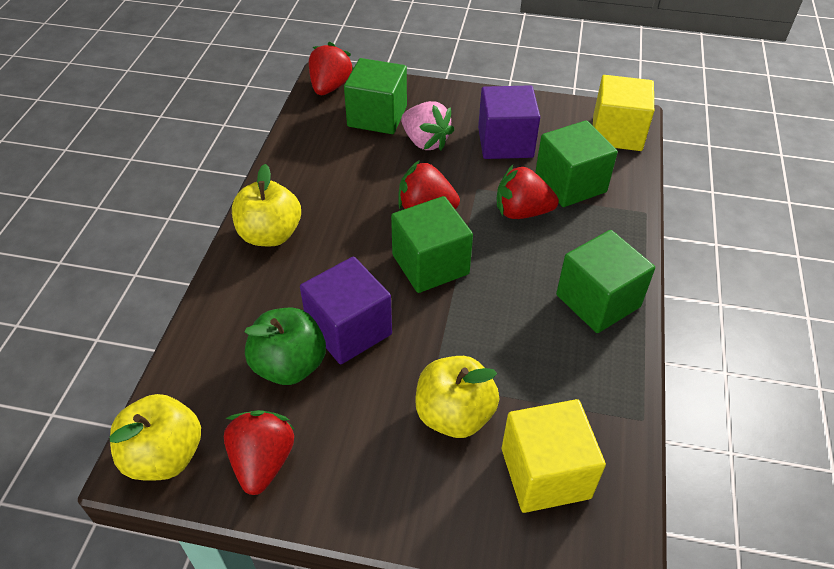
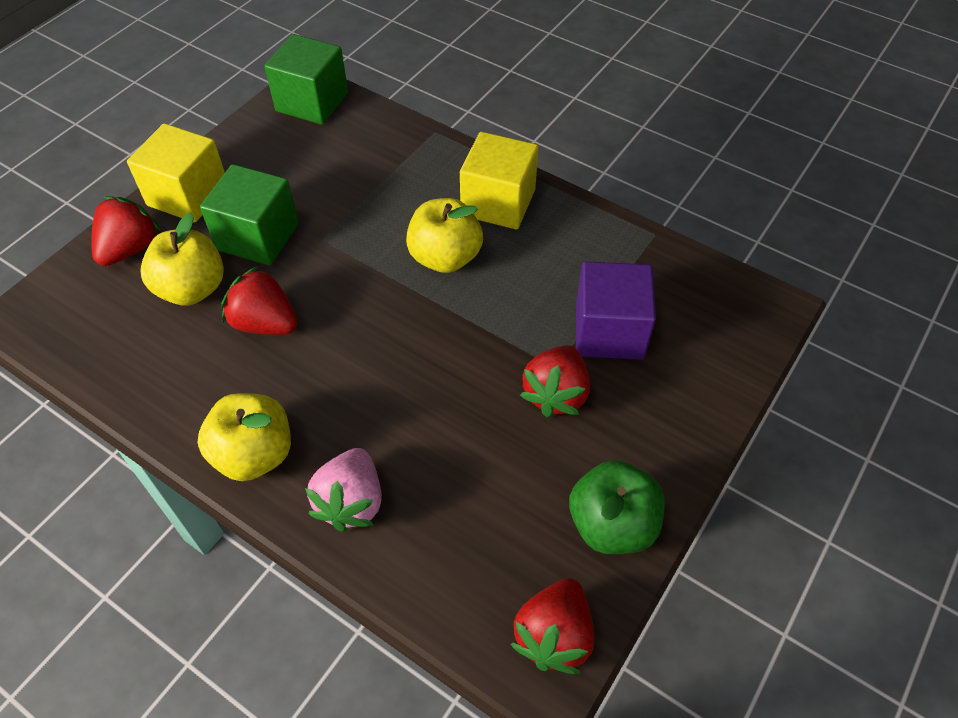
green cube: [344,58,407,134] [391,196,473,293] [535,120,618,207] [556,230,655,333] = 4 -> [200,164,299,266] [264,34,348,125] = 2
purple cube: [300,257,392,364] [478,85,540,159] = 2 -> [576,261,656,360] = 1

